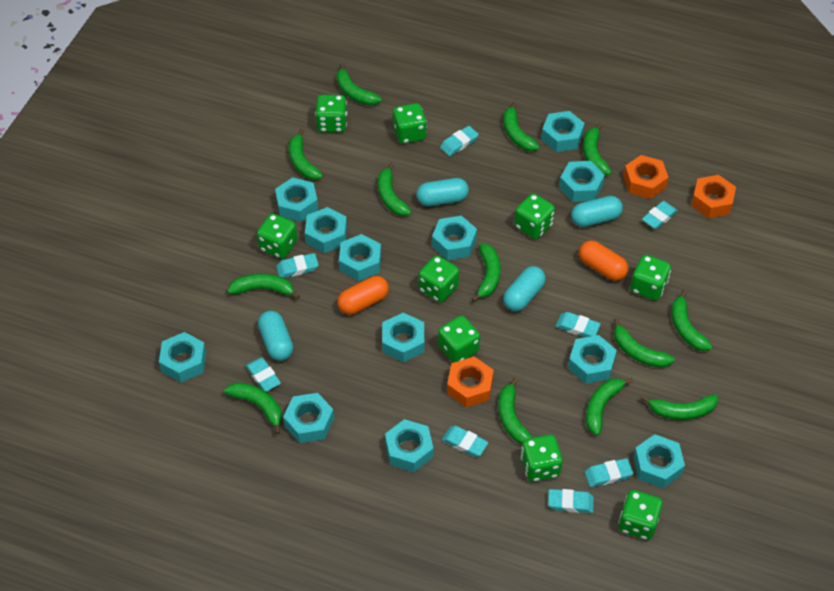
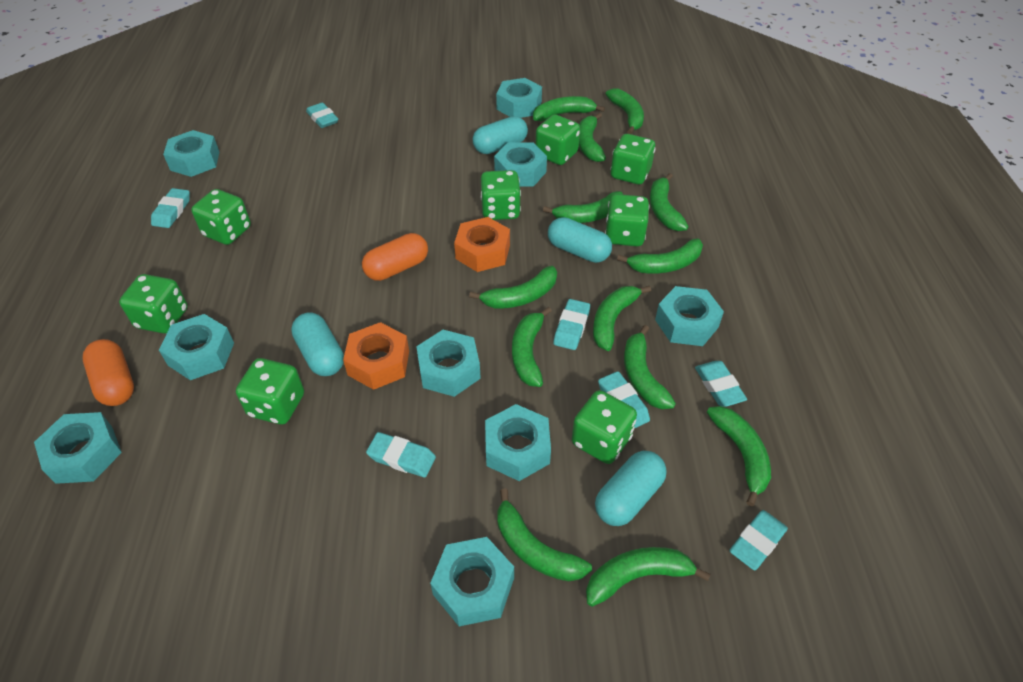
green dice: [257,214,297,259] [315,95,347,132] [393,103,427,144] [419,255,459,303] [438,316,480,363] [514,193,555,239] [521,435,563,482] [618,490,663,540] [630,255,671,301] = 9 -> [119,274,188,333] [191,189,251,245] [236,358,304,424] [481,170,521,220] [535,114,580,165] [572,390,637,464] [605,194,649,246] [610,134,656,184] = 8
orange nut: [447,357,494,407] [623,155,669,199] [691,175,736,218] = 3 -> [343,322,409,390] [454,217,510,272] = 2
turquoise eraser: [246,357,281,392] [276,253,319,278] [440,126,479,156] [442,426,488,457] [548,489,594,513] [555,312,601,337] [585,458,633,487] [642,201,678,229] = 8 -> [151,188,190,228] [306,102,338,128] [366,432,436,477] [553,299,590,350] [598,371,650,428] [695,361,747,407] [730,510,788,570] = 7
turquoise nut: [159,332,206,383] [275,177,318,222] [283,393,334,443] [305,207,347,253] [339,234,381,281] [382,313,424,362] [385,419,433,472] [432,216,477,260] [541,111,585,152] [559,161,605,202] [568,335,617,384] [633,434,685,488] = 12 -> [34,412,122,484] [159,314,234,380] [163,130,219,177] [416,330,481,397] [430,537,514,626] [485,404,551,481] [494,143,547,186] [496,78,542,118] [655,286,724,346] = 9

